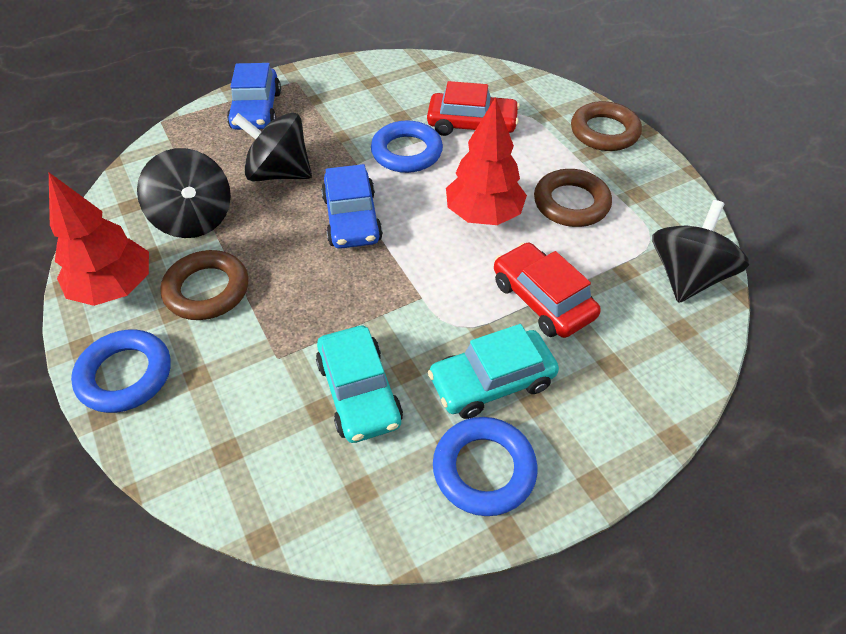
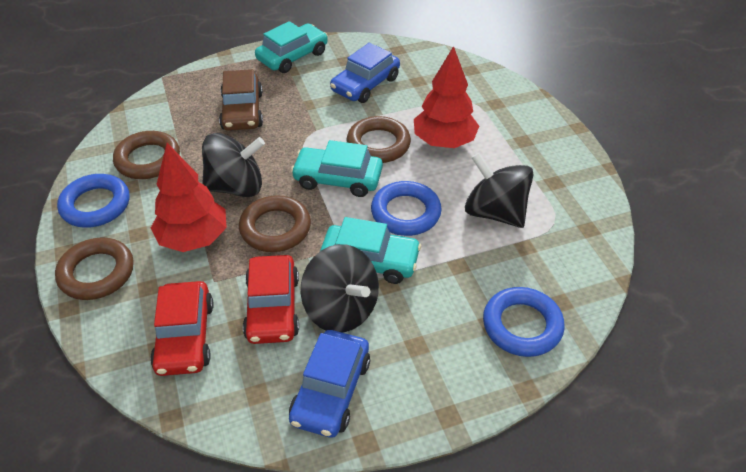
brown car: none = 0 -> [219,69,263,131] = 1
brown ring: [160,250,248,320] [534,169,612,227] [571,101,642,151] = 3 -> [55,237,134,300] [113,131,180,179] [239,195,311,252] [347,116,411,163] = 4
turquoise car: [316,326,403,443] [428,324,559,419] = 2 -> [255,21,328,73] [291,140,383,197] [320,217,421,284] = 3

